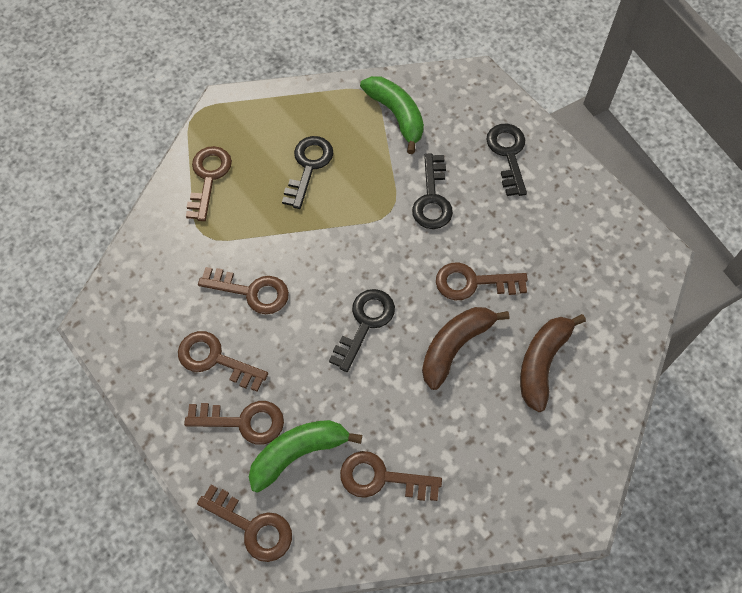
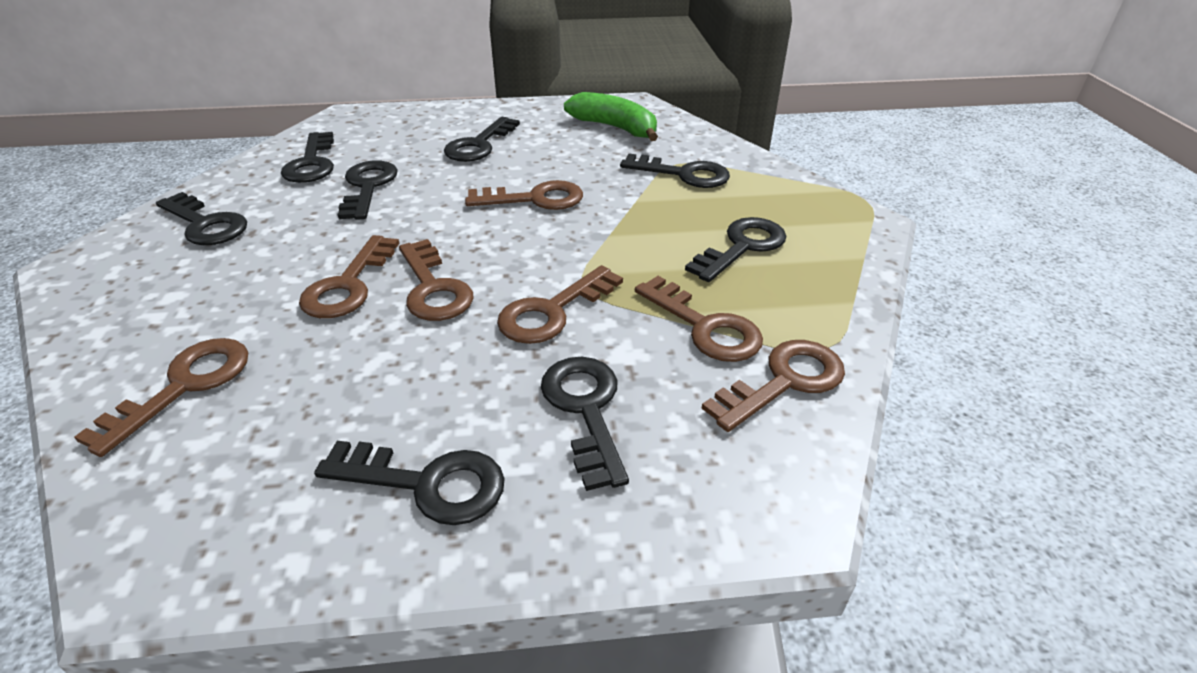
black key: [282,136,333,209] [329,289,395,372] [412,154,453,229] [486,124,527,196] = 4 -> [156,192,247,245] [281,132,334,183] [314,441,505,525] [338,160,398,220] [444,117,520,162] [541,357,629,491] [620,154,730,188] [685,217,786,282] = 8
brown banana: [422,307,509,390] [520,314,586,412] = 2 -> none = 0
green banana: [249,420,362,493] [360,76,424,154] = 2 -> [564,92,658,141] = 1

